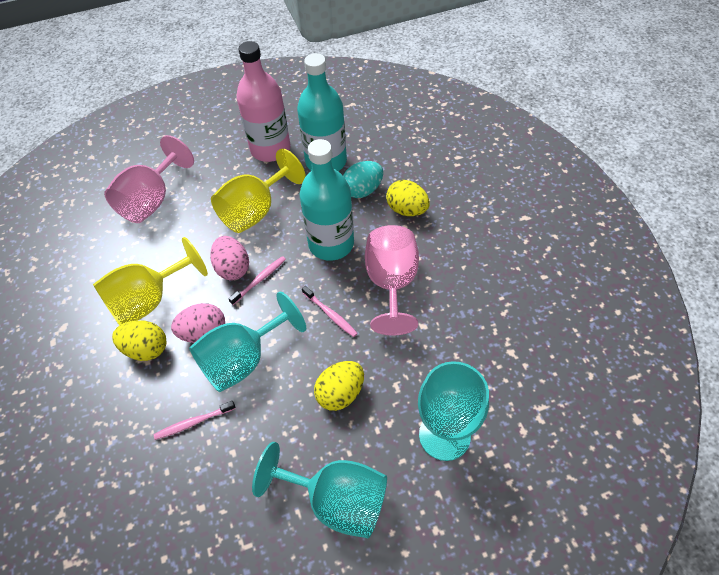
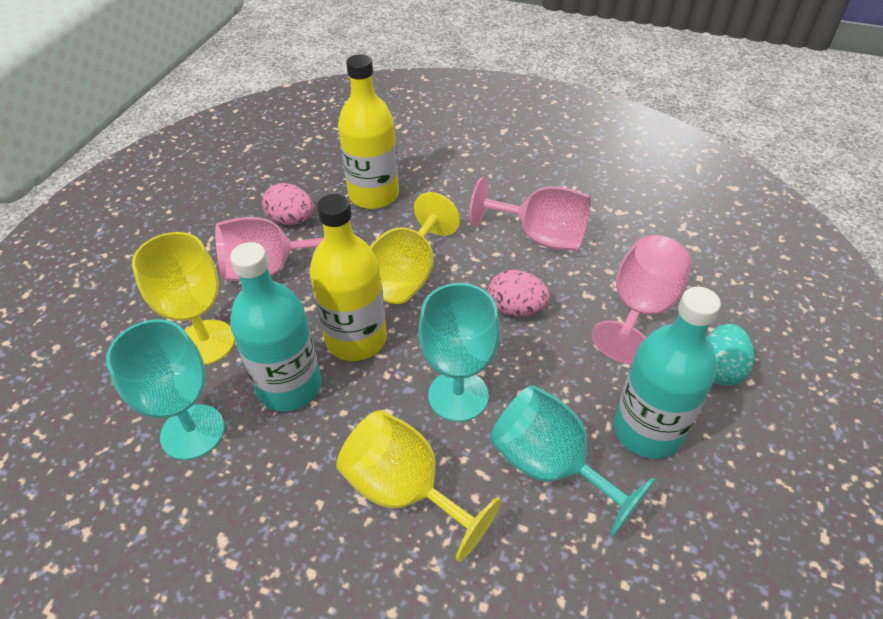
pink bottle: [237,41,291,162] = 1 -> none = 0
pink goblet: [104,135,194,223] [365,225,419,335] = 2 -> [215,217,324,281] [469,177,591,251] [591,235,691,364] = 3
pink toothbrush: [153,401,236,440] [228,256,286,305] [302,286,358,337] = 3 -> none = 0
yellow bottle: none = 0 -> [309,194,387,361] [338,54,399,209] = 2
yellow egg: [112,320,166,361] [314,361,364,411] [386,180,430,216] = 3 -> none = 0
yellow goblet: [93,237,208,326] [211,149,306,233] = 2 -> [132,232,235,365] [336,410,501,562] [370,192,460,304] = 3

